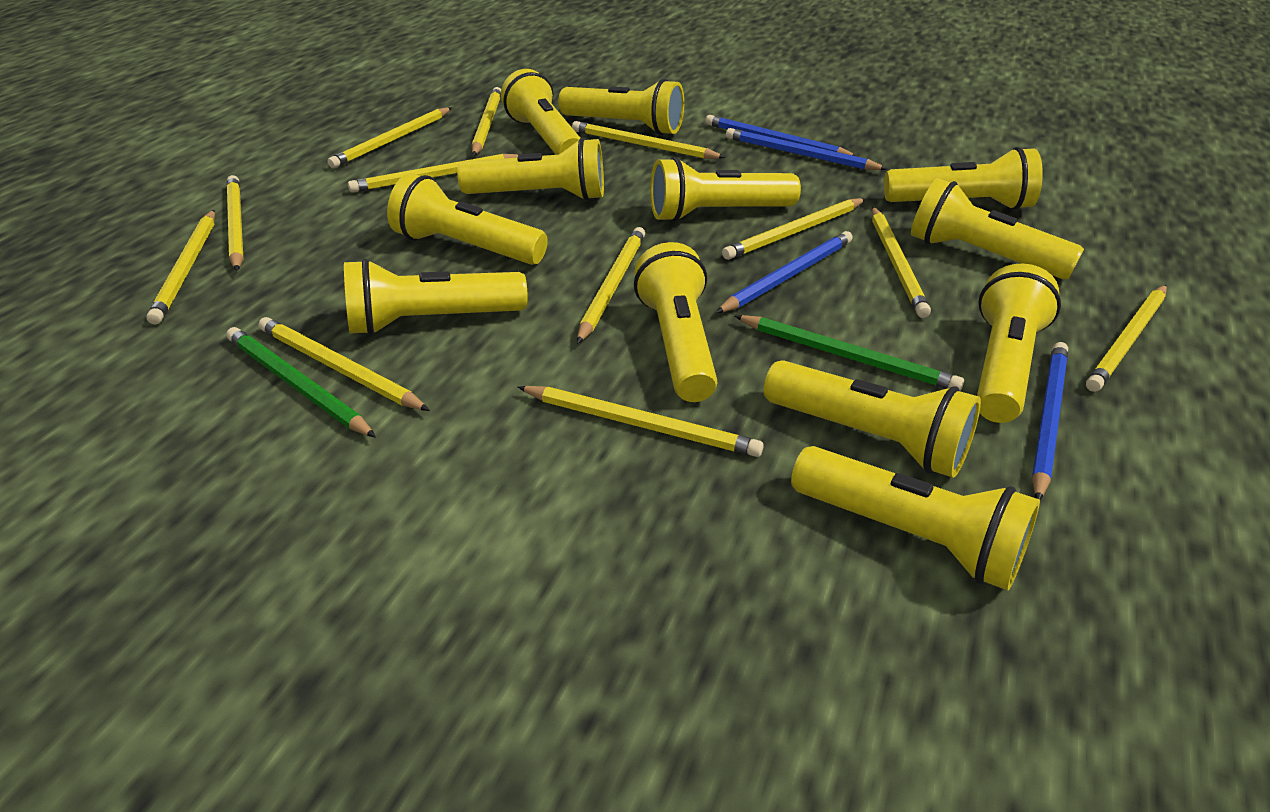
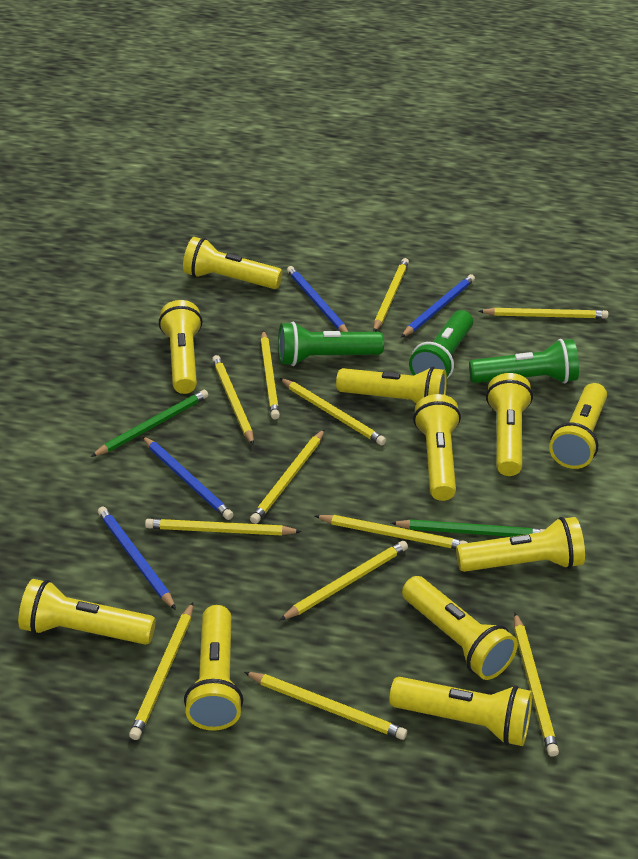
green flashlight: none = 0 -> [278,322,384,366] [409,310,473,378] [469,339,579,384] = 3
yellow flashlight: [344,259,528,335] [387,173,548,265] [457,138,604,201] [501,69,580,155] [558,79,684,135] [634,242,717,402] [650,157,801,222] [764,360,981,478] [791,446,1040,591] [884,147,1043,210] [911,178,1084,279] [977,263,1061,423] = 12 -> [18,579,156,645] [159,300,202,394] [183,237,283,289] [184,605,243,731] [336,367,447,404] [389,677,532,746] [402,576,518,680] [413,394,461,501] [456,517,585,572] [486,373,533,476] [549,383,607,469] = 11

